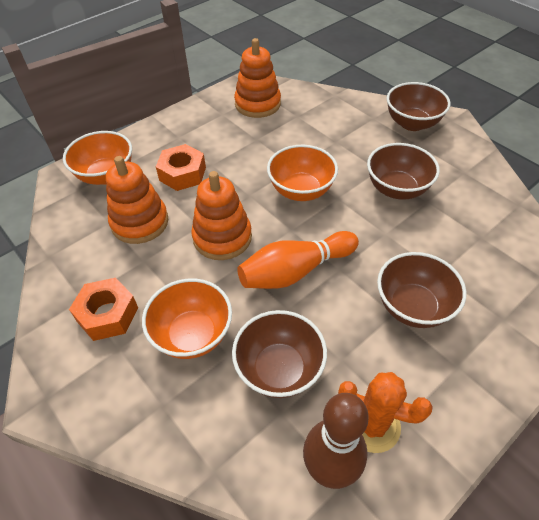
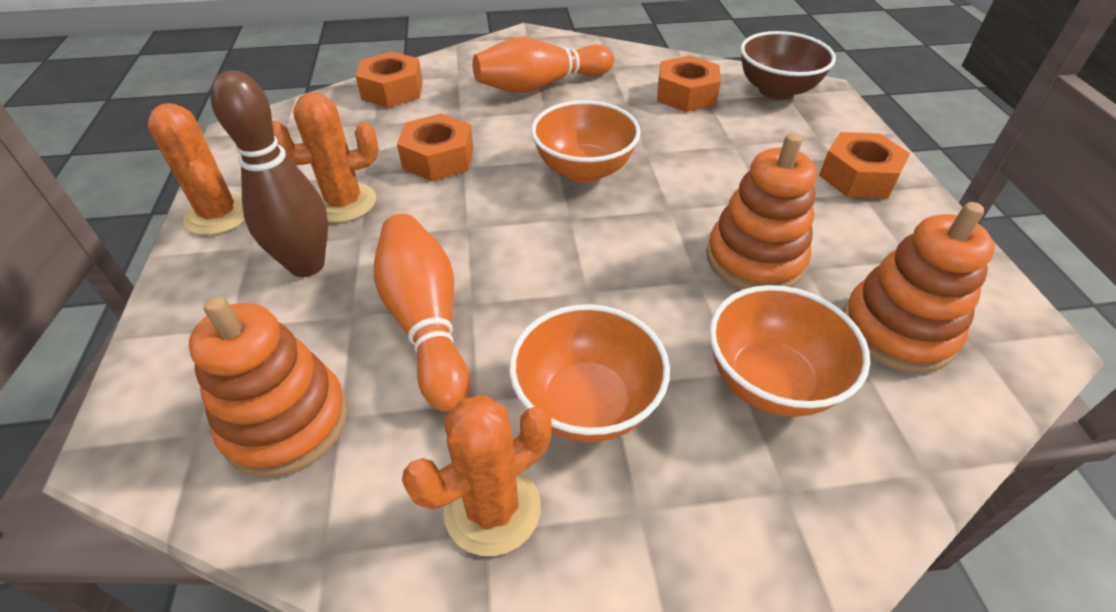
brown bowl: [232,310,327,398] [367,143,440,200] [377,252,467,328] [387,82,451,131] = 4 -> [740,31,836,100] = 1
orange bowling pin: [237,231,359,289] = 1 -> [374,214,470,412] [473,37,614,93] = 2
orange cactus: [338,372,433,453] = 1 -> [148,103,245,235] [272,92,379,223] [402,395,551,556] = 3
orange nut: [69,278,138,341] [156,144,206,191] = 2 -> [356,52,423,108] [397,114,474,181] [657,56,721,112] [819,132,910,199] = 4

